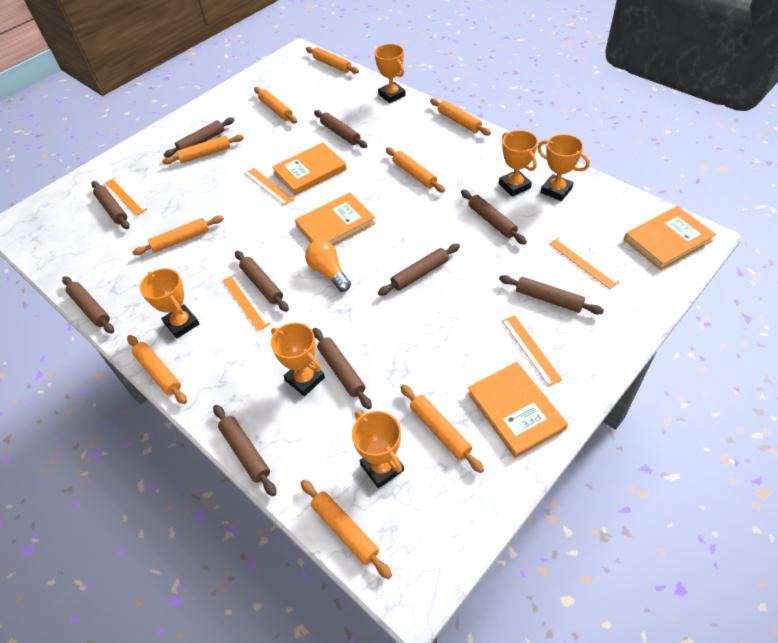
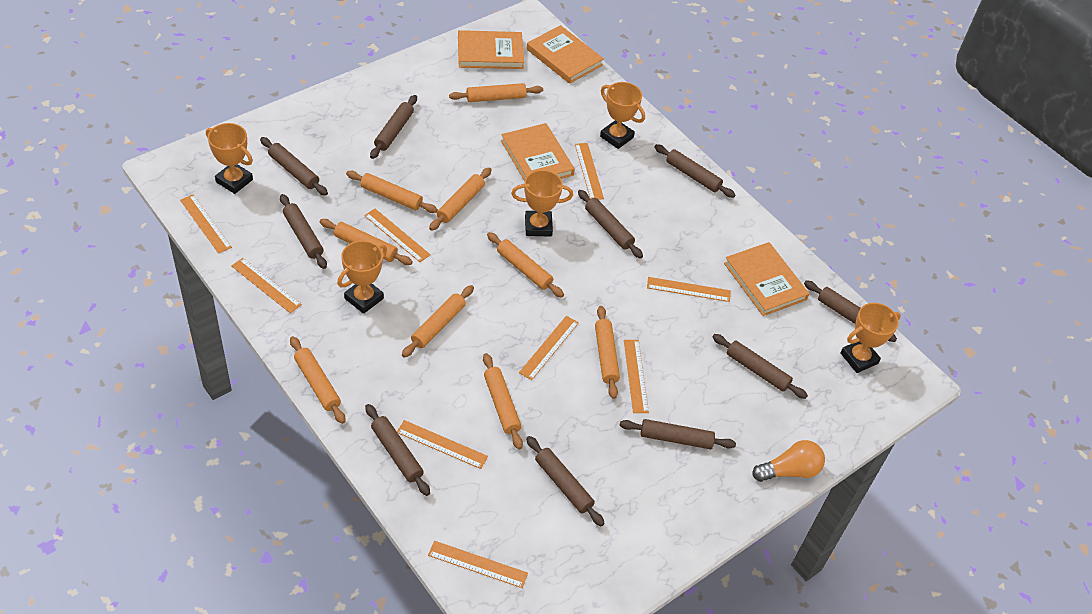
orange ruler: [105,177,147,216] [223,274,271,331] [245,168,294,205] [502,315,563,386] [549,237,619,289] = 5 -> [180,195,232,254] [231,258,302,313] [364,209,431,262] [397,420,488,469] [428,541,528,588] [519,316,579,380] [575,143,604,200] [624,340,649,413] [647,277,731,302] = 9
orange trophy: [140,268,199,339] [271,322,325,396] [352,411,404,488] [375,44,406,103] [499,130,538,196] [537,134,590,201] = 6 -> [206,123,253,194] [337,241,387,314] [511,170,573,237] [600,82,645,149] [840,303,901,373] = 5

